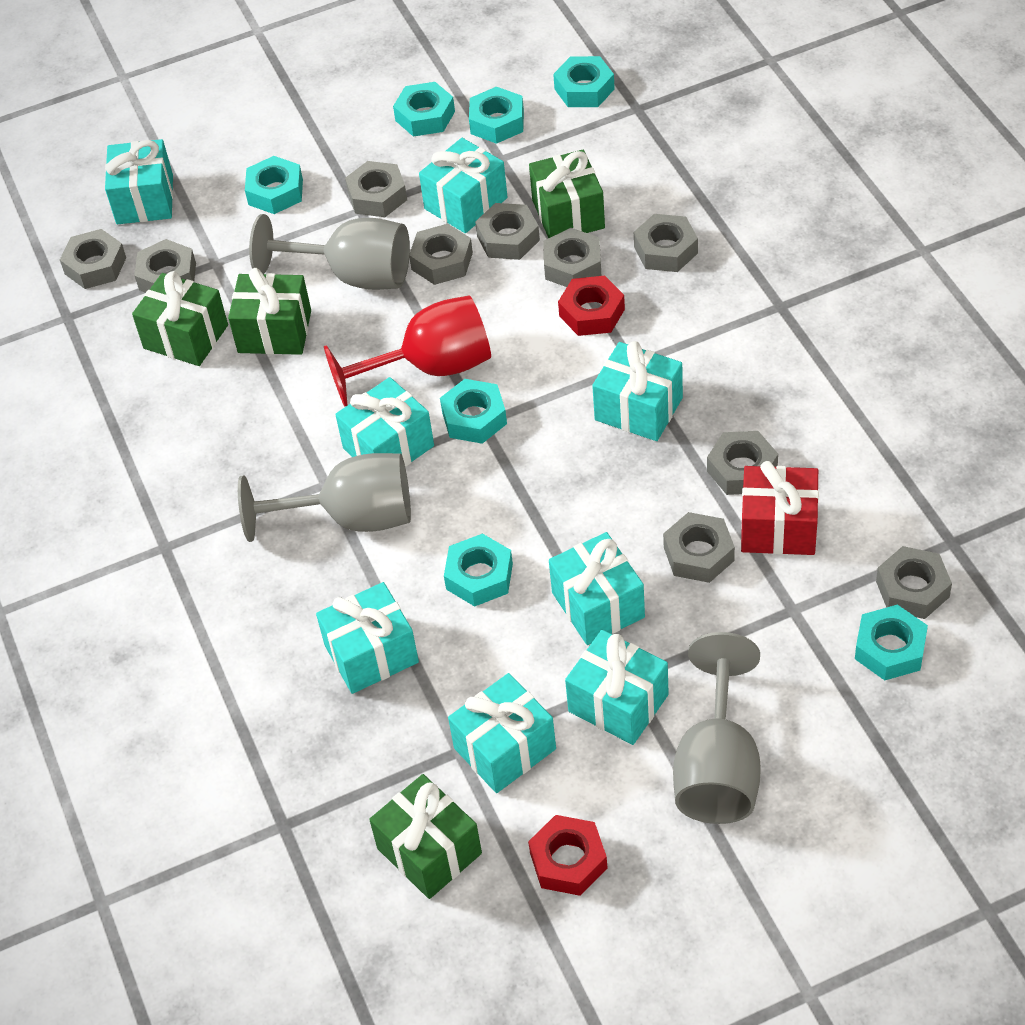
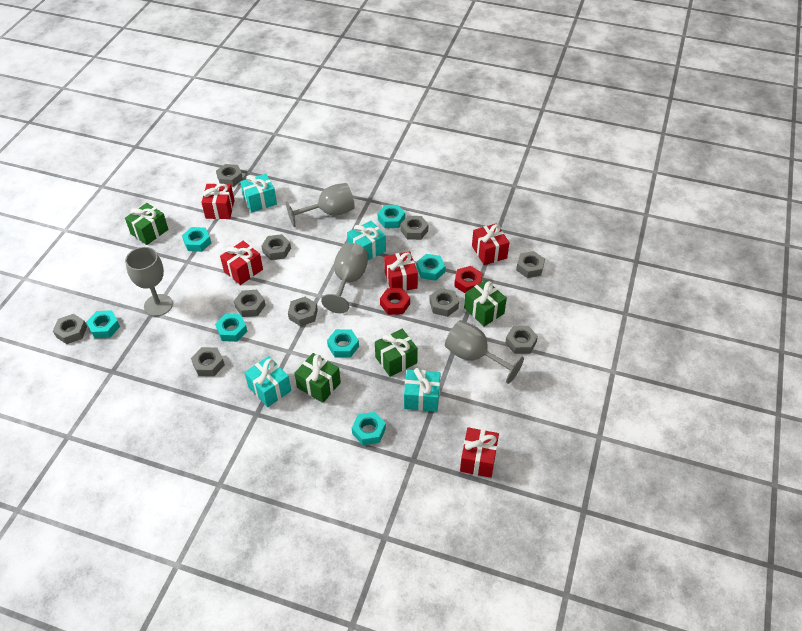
grey goblet: [238,453,411,542] [249,214,410,290] [673,632,761,824] = 3 -> [125,247,173,316] [286,183,355,227] [321,243,369,313] [445,320,524,384] = 4
red gift: [741,461,819,555] = 1 -> [201,183,235,219] [220,241,263,285] [384,251,418,291] [460,427,499,478] [472,223,509,265] = 5
red goblet: [324,295,491,407] = 1 -> none = 0
turquoise gift: [105,139,173,224] [316,582,419,694] [335,377,434,467] [419,138,508,233] [448,673,556,793] [549,532,645,645] [565,630,669,745] [592,341,683,441] = 8 -> [240,174,277,213] [244,356,291,407] [347,221,386,260] [404,368,441,412] = 4

